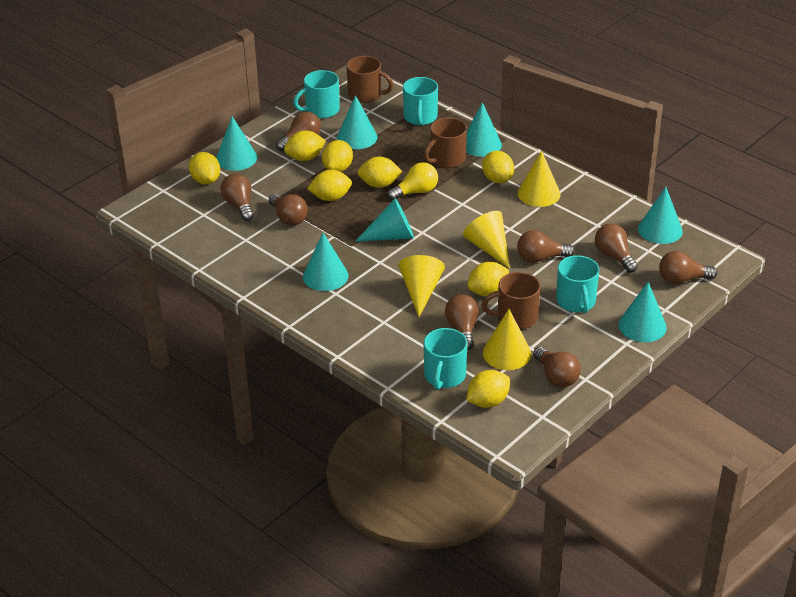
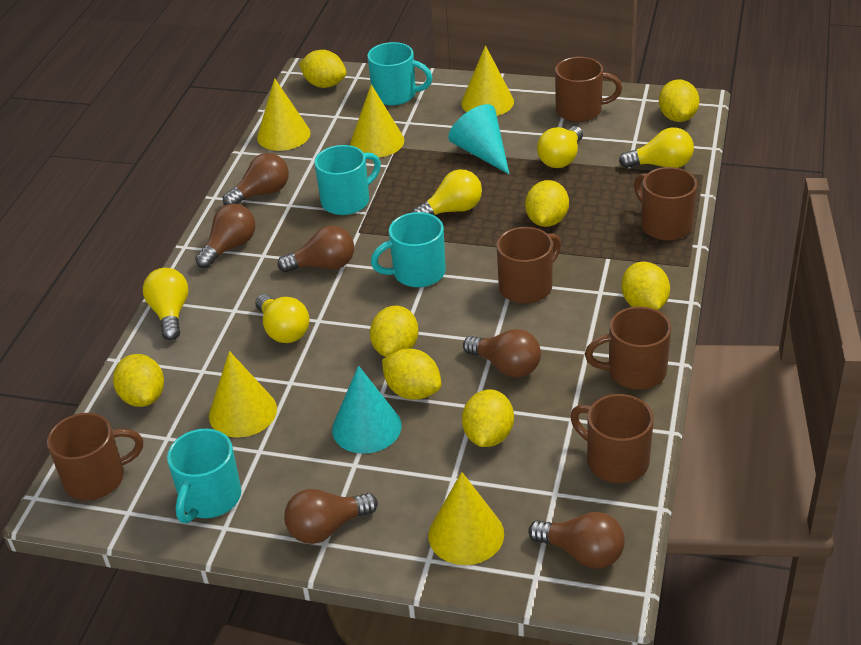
brown light bulb: [221,174,254,221] [269,194,308,225] [276,112,321,151] [445,294,479,350] [517,230,575,263] [533,347,581,387] [595,223,638,273] [659,251,717,284] = 8 -> [195,204,255,268] [223,153,289,205] [277,226,354,273] [284,489,378,544] [463,329,541,378] [528,512,625,569] = 6
brown mug: [346,56,394,103] [424,118,467,168] [482,272,541,329] = 3 -> [47,413,143,501] [497,227,561,304] [555,57,622,122] [570,394,654,483] [585,306,671,390] [634,167,697,241] = 6
turquoise cone: [216,116,257,171] [303,233,348,291] [337,95,377,149] [355,198,414,242] [466,102,502,157] [619,282,667,342] [638,187,683,244] = 7 -> [332,366,402,454] [448,104,509,174] = 2
yellow cone: [399,255,445,317] [463,211,510,269] [483,309,531,370] [518,151,561,207] = 4 -> [209,351,277,438] [257,78,311,151] [350,84,404,157] [428,472,504,565] [461,45,514,116] = 5
yellow light bulb: [387,162,438,200] = 1 -> [143,268,189,340] [255,294,310,343] [412,169,482,216] [537,126,583,168] [619,127,694,168] = 5

